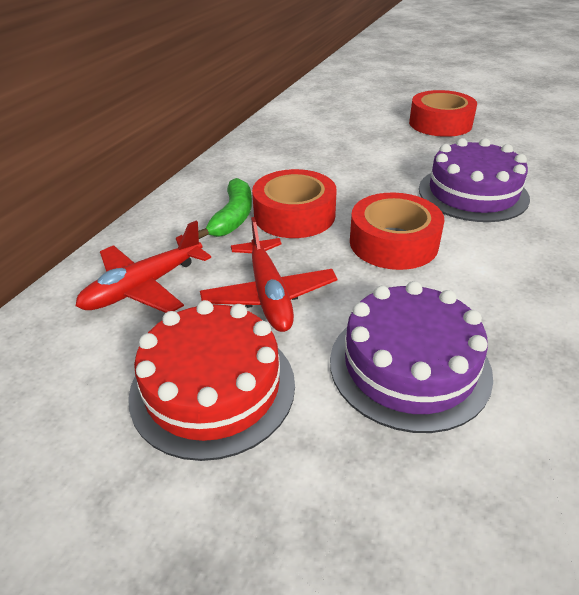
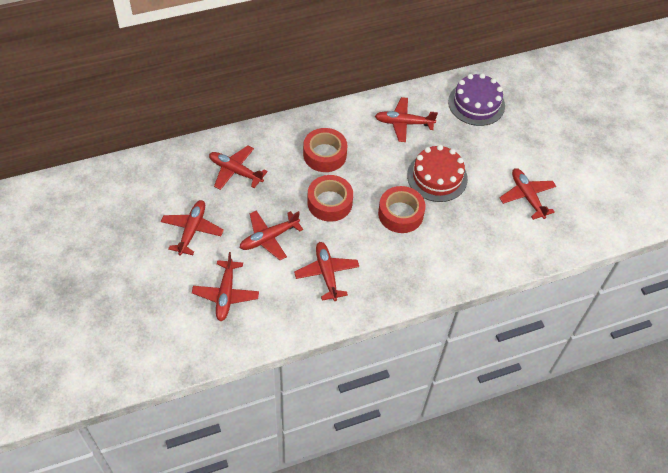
green banana: [198,178,252,239] = 1 -> none = 0
purple cake: [330,281,493,433] [419,138,530,222] = 2 -> [448,73,505,126] = 1
red plane: [76,221,211,313] [200,217,337,332] = 2 -> [161,200,224,256] [192,252,259,321] [209,145,268,190] [240,210,303,260] [294,242,359,301] [375,97,438,142] [499,168,556,220] = 7

